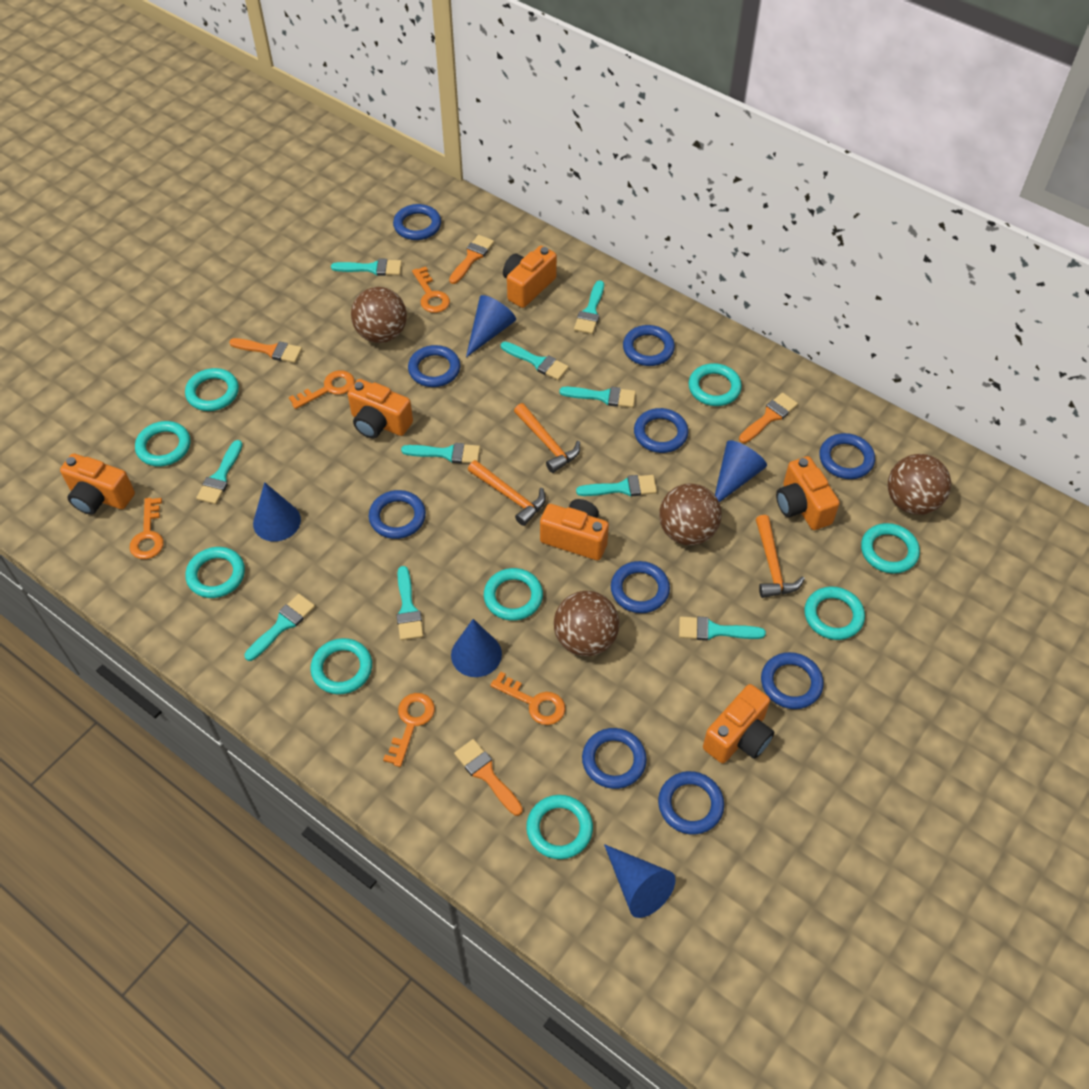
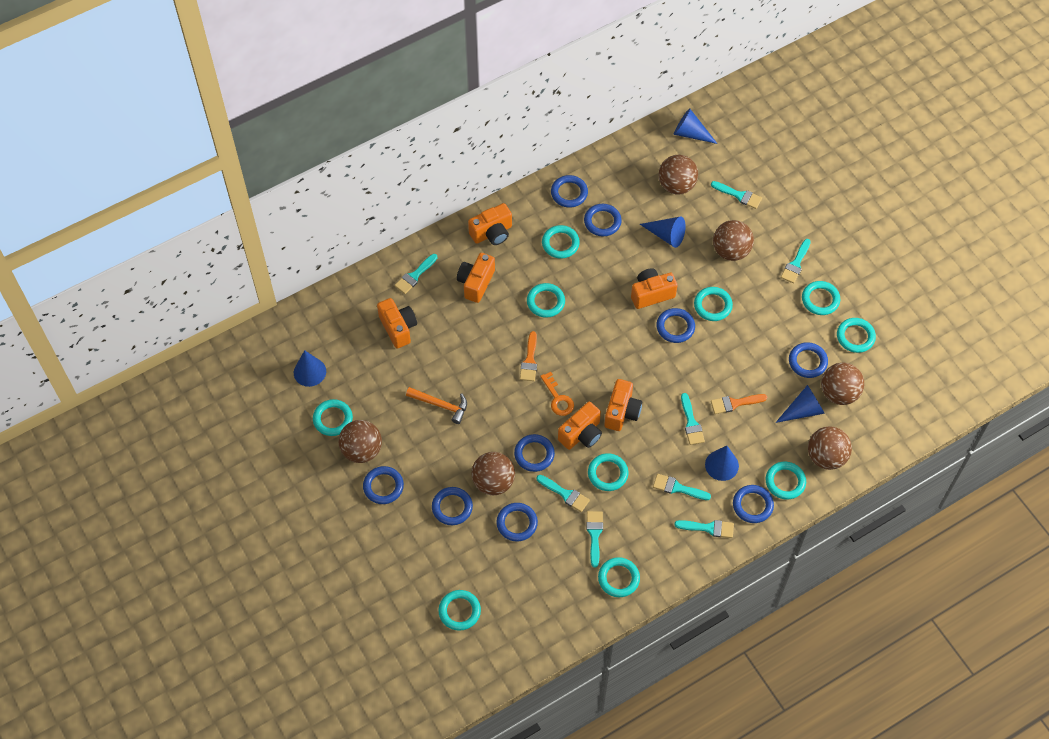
blue ring: [369,490,426,539] [393,204,441,240] [408,345,460,387] [582,728,647,789] [611,561,670,613] [623,325,675,366] [634,408,688,453] [658,771,724,835] [761,652,823,709] [820,433,875,479] = 10 -> [363,466,404,504] [432,487,473,525] [496,503,538,542] [514,434,555,472] [551,175,588,207] [584,204,622,236] [656,308,695,343] [733,485,774,523] [789,342,828,378] = 9
brown ball: [351,287,407,343] [554,591,619,656] [659,483,722,546] [888,454,951,515] = 4 -> [338,420,382,463] [471,452,515,495] [658,155,698,195] [713,220,754,261] [808,426,852,470] [821,363,864,405] = 6
orange brush: [229,338,302,363] [449,235,494,284] [454,739,523,816] [739,393,798,443] = 4 -> [520,331,537,381] [711,394,767,414] = 2
orange hammer: [468,460,546,526] [514,403,580,473] [756,515,805,598] = 3 -> [406,387,467,424] = 1
orange key: [130,498,164,559] [289,370,355,409] [383,693,435,767] [412,266,450,313] [490,672,565,725] = 5 -> [540,372,574,416] = 1
turquoise brush: [196,440,243,504] [244,594,315,661] [331,259,402,276] [396,566,423,640] [401,443,480,464] [501,342,569,380] [559,387,636,408] [574,280,604,334] [576,475,657,496] [679,616,766,641] = 10 -> [394,254,437,294] [537,475,590,512] [586,511,603,567] [653,474,711,500] [674,520,734,538] [681,393,705,445] [711,181,762,209] [781,239,811,283] = 8
turquoise ring: [135,421,190,466] [185,368,239,411] [185,547,245,598] [310,638,372,694] [484,568,543,621] [526,795,593,859] [688,363,742,406] [804,586,865,640] [861,523,920,574] = 9 -> [313,399,353,436] [438,590,481,631] [527,283,565,318] [542,225,580,259] [588,453,628,491] [598,557,640,597] [694,287,733,321] [766,462,806,500] [802,281,840,315] [837,318,876,353] = 10

